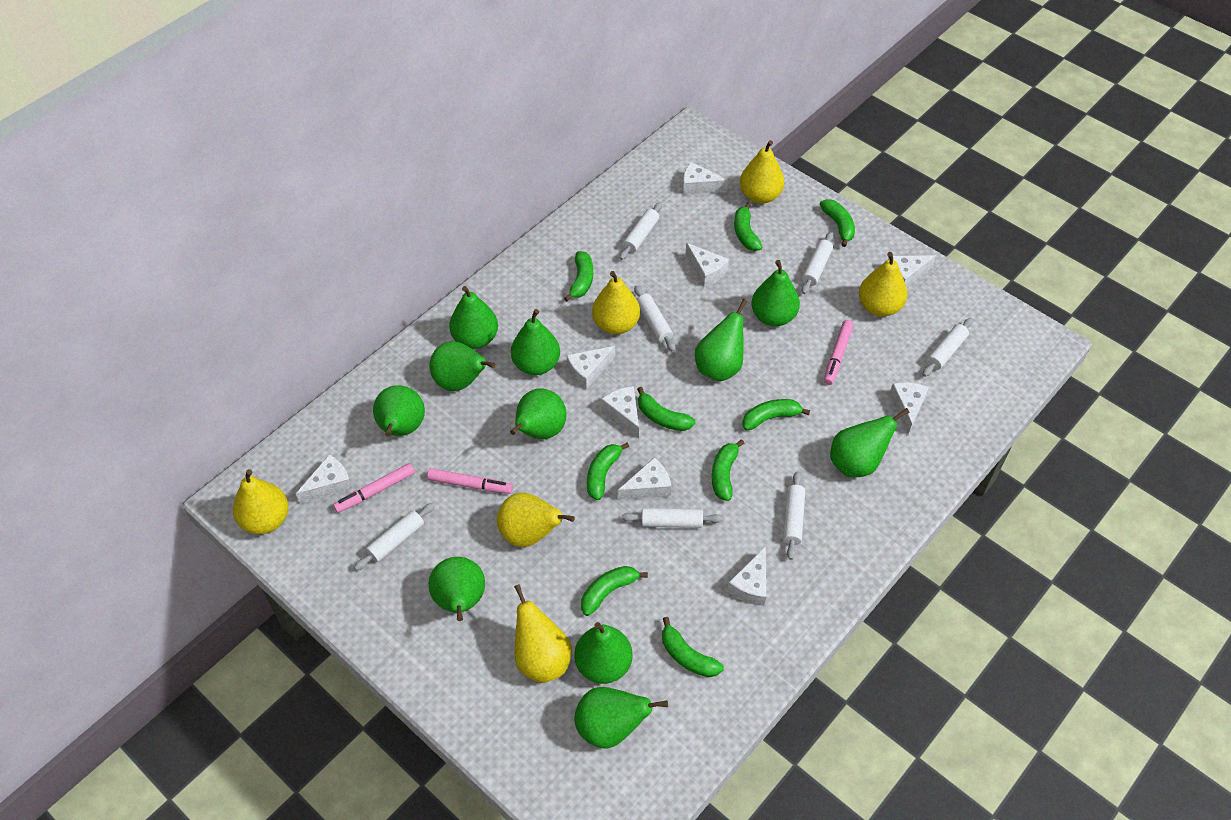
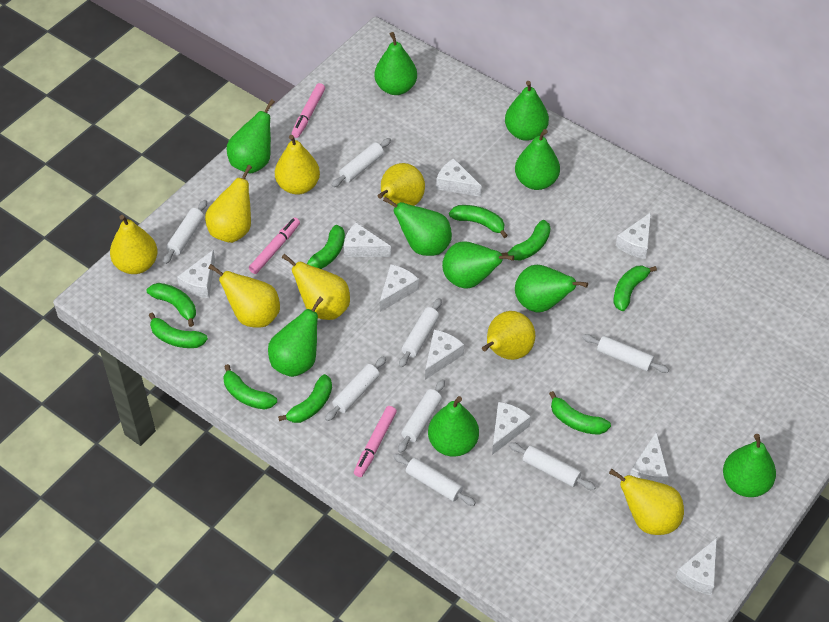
green pear: [373,385,425,436] [429,341,495,391] [429,557,485,621] [449,286,498,349] [510,388,566,439] [511,309,560,375] [574,622,633,684] [574,687,668,749] [695,299,748,381] [751,260,800,326] [830,408,910,477] = 11 -> [227,99,275,173] [268,297,324,377] [375,32,417,95] [383,197,452,256] [428,396,479,457] [442,241,514,289] [505,81,549,141] [515,129,560,190] [515,265,588,312] [723,434,776,497] = 10
white rolling pin: [354,503,435,570] [620,202,662,260] [622,508,723,528] [634,286,675,352] [783,471,805,560] [802,232,833,294] [923,318,973,377] = 7 -> [163,200,207,264] [325,356,386,421] [332,138,391,187] [393,454,476,506] [398,379,445,453] [399,298,442,367] [509,442,596,490] [582,334,669,373] = 8
yellow pear: [233,469,289,534] [497,493,575,547] [514,584,572,683] [592,271,640,334] [740,140,784,204] [859,252,907,317] = 6 -> [110,215,158,274] [205,165,252,243] [208,264,280,328] [275,135,320,195] [282,254,350,320] [378,163,425,206] [482,311,535,360] [609,469,684,535] = 8

